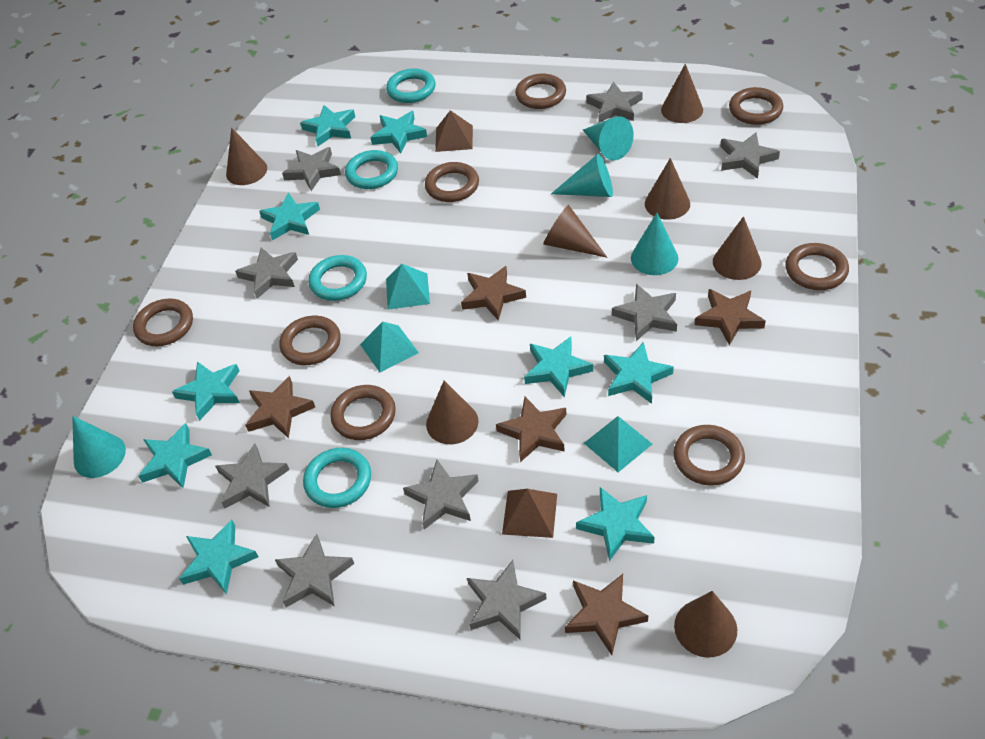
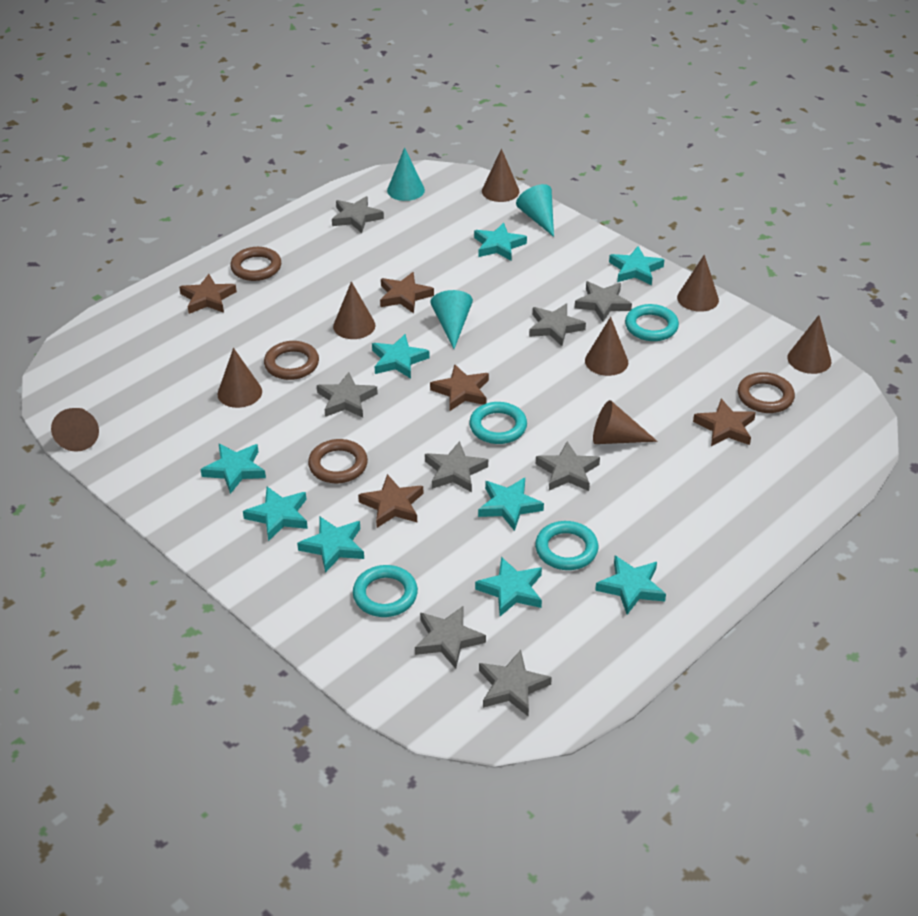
brown cone: [226,128,267,185] [426,381,478,444] [543,205,607,258] [645,158,690,220] [661,64,703,123] [674,591,737,658] [713,216,761,280] = 7 -> [51,408,99,452] [218,348,262,408] [333,281,375,339] [482,149,519,202] [585,317,628,376] [593,400,658,444] [677,255,719,312] [787,315,831,374] = 8
brown pyramid: [435,110,473,152] [502,489,557,538] = 2 -> none = 0
brown ring: [133,299,193,346] [280,316,341,365] [330,385,396,440] [425,162,479,202] [515,74,566,109] [673,425,745,486] [729,87,783,125] [785,243,849,290] = 8 -> [230,247,281,281] [264,341,319,380] [308,439,368,483] [738,372,795,413] = 4
grey star: [215,443,290,509] [235,247,298,299] [275,534,354,607] [282,147,341,191] [403,460,478,530] [467,560,547,640] [586,82,643,123] [612,284,677,341] [720,132,780,179] = 9 -> [317,372,378,417] [332,196,384,233] [415,606,486,669] [425,441,488,492] [479,650,552,716] [529,303,586,346] [536,441,600,491] [575,281,632,322] = 8
turquoise cone: [72,416,126,478] [551,154,613,197] [583,116,634,160] [631,213,679,275] = 4 -> [387,147,425,201] [431,290,473,349] [516,184,554,237] = 3
turquoise pyramid: [360,321,419,372] [386,264,430,310] [584,416,652,472] = 3 -> none = 0

